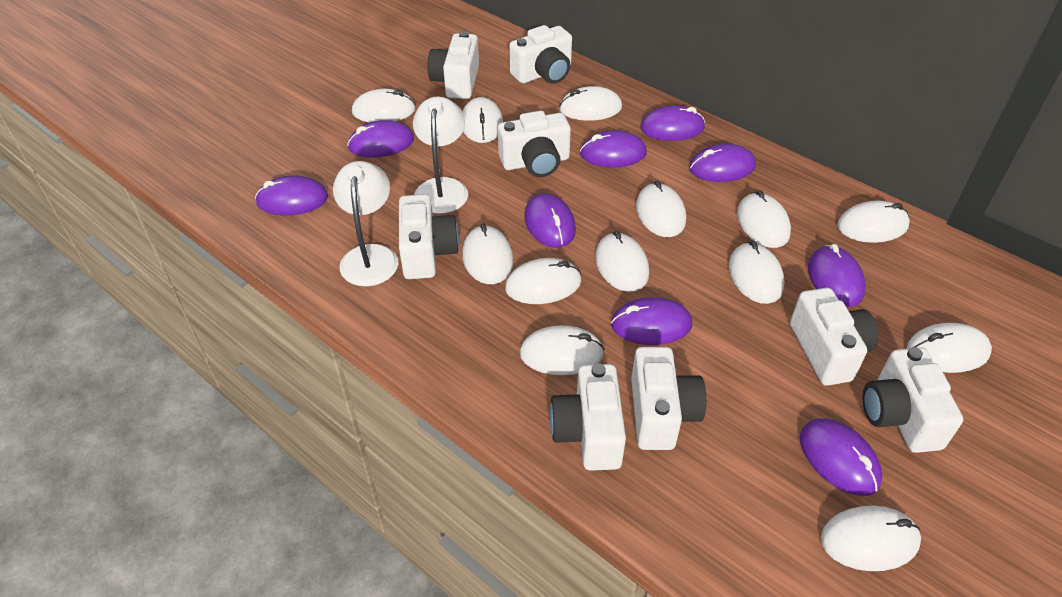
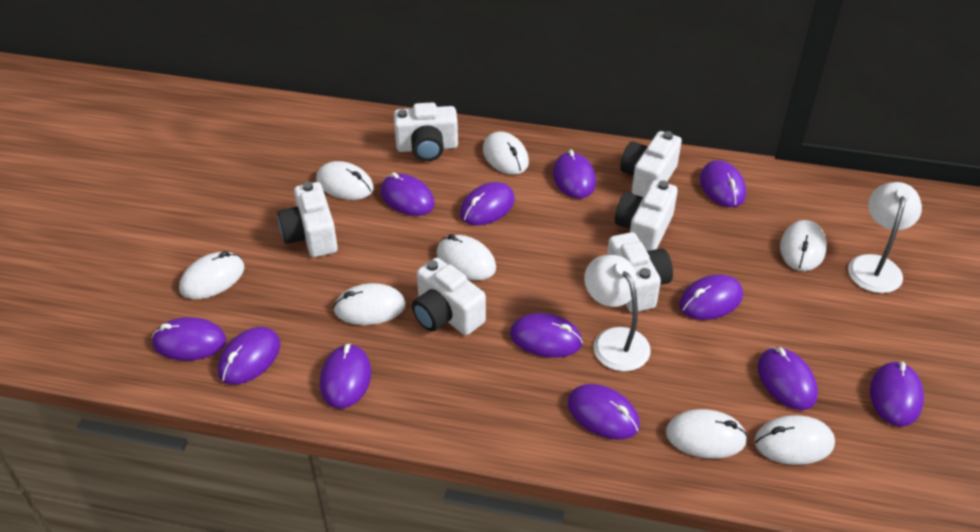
purple mouse: [255,176,328,215] [347,120,414,157] [524,193,576,248] [580,130,647,167] [611,297,692,345] [640,105,705,141] [689,144,756,182] [800,419,882,496] [808,244,866,307] = 9 -> [152,317,226,361] [218,327,280,385] [320,344,371,409] [380,172,435,216] [460,182,515,226] [510,313,583,358] [553,150,596,199] [568,384,640,440] [679,275,743,320] [700,160,746,207] [758,347,818,410] [870,361,924,427] = 12
white camera: [399,194,459,279] [428,31,479,99] [498,111,571,177] [509,25,572,84] [550,363,626,471] [631,347,706,450] [790,288,878,386] [863,347,963,453] = 8 -> [278,182,338,257] [394,102,458,161] [412,258,486,335] [607,232,673,313] [615,180,678,251] [620,131,682,197] = 6
white mouse: [352,89,416,122] [462,97,503,143] [462,224,513,284] [505,258,582,304] [520,325,604,375] [559,86,622,121] [595,231,649,292] [636,180,686,237] [729,241,785,304] [737,190,791,248] [821,505,921,571] [838,200,910,243] [907,323,992,373] = 13 -> [179,251,244,299] [316,161,374,200] [333,283,406,325] [437,234,496,280] [483,131,529,175] [666,409,748,459] [754,415,835,465] [780,220,827,271] = 8

